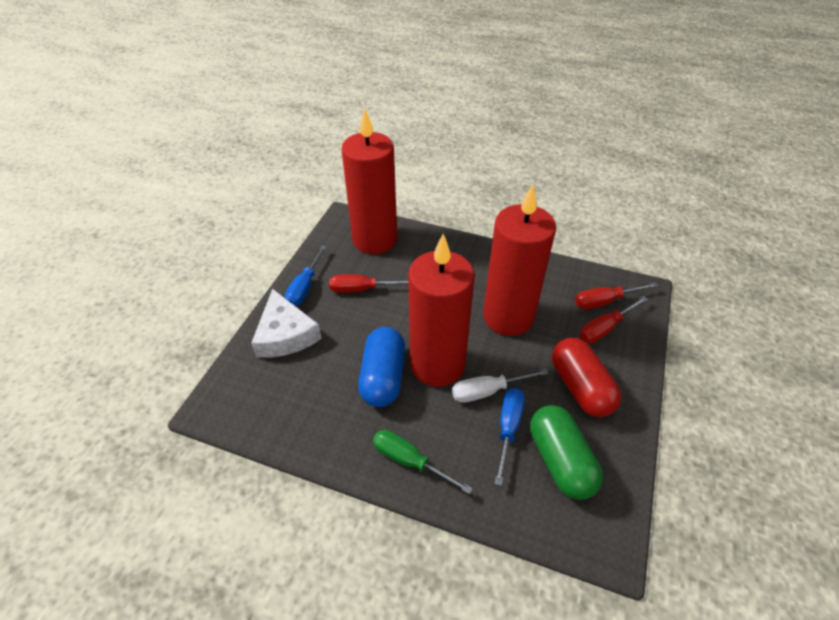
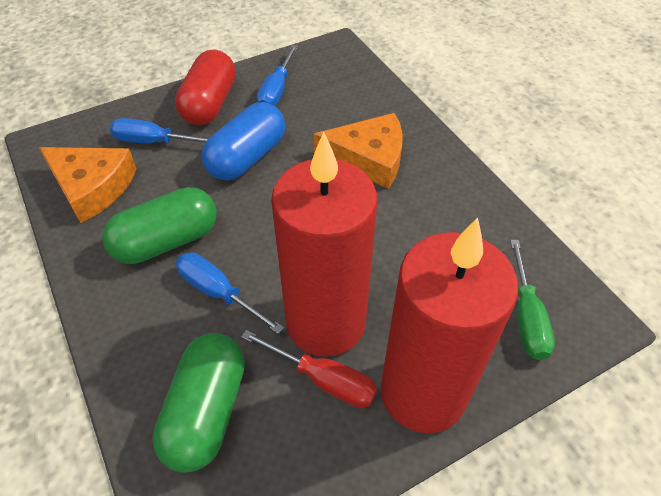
blue screwdriver: [285,245,327,306] [494,388,525,486] = 2 -> [110,118,209,144] [176,253,284,334] [257,45,298,107] = 3
green capsule: [530,405,603,500] = 1 -> [102,187,217,264] [153,333,245,473] = 2
orange cheese: none = 0 -> [39,147,137,223] [314,113,403,189] = 2
red candle: [342,108,397,254] [408,234,474,387] [483,184,556,336] = 3 -> [271,132,377,357] [381,218,518,433] = 2
red screwdriver: [329,274,408,293] [575,282,657,309] [580,296,648,343] = 3 -> [241,330,377,408] = 1
white cheese: [251,289,322,358] = 1 -> none = 0
white screwdriver: [452,369,549,403] = 1 -> none = 0

